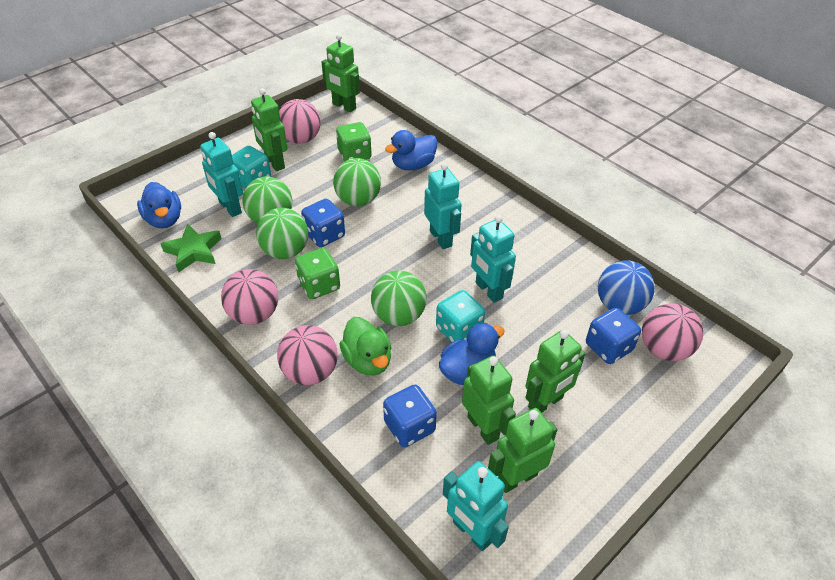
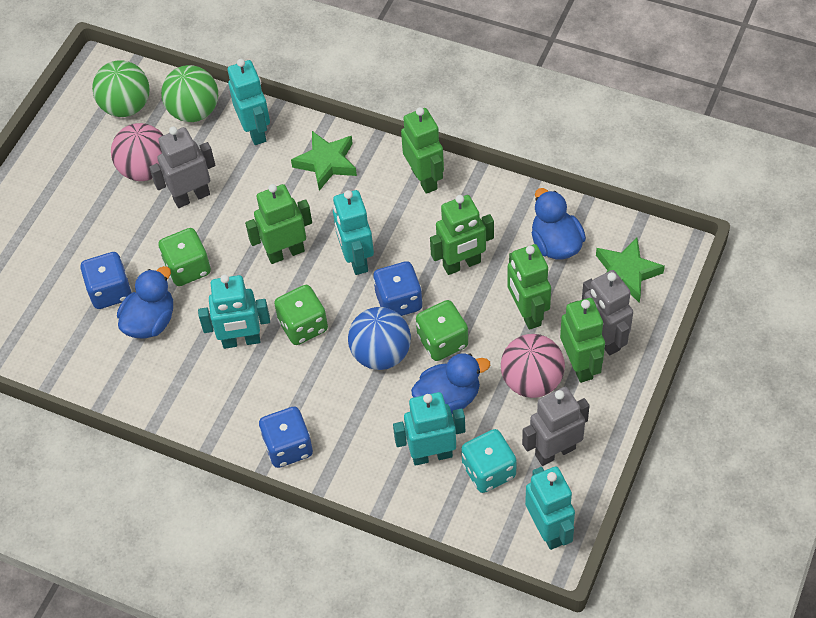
green ball: [242,176,292,224] [256,208,308,259] [333,158,381,206] [371,271,427,326] = 4 -> [92,60,150,117] [161,65,218,122] = 2
green dice: [295,248,340,299] [336,122,372,162] = 2 -> [158,228,211,286] [274,285,328,345] [416,300,468,361] = 3
green duck: [340,317,391,376] = 1 -> none = 0
green star: [161,224,222,272] = 1 -> [291,131,357,191] [596,238,665,303] = 2
grey robot: none = 0 -> [149,127,215,208] [522,387,590,466] [582,270,633,356] = 3
pink ball: [221,269,278,325] [277,325,338,385] [279,99,321,144] [642,303,703,361] = 4 -> [111,123,163,181] [501,334,565,398] = 2
turquoise dice: [232,146,271,188] [436,290,485,342] = 2 -> [461,429,517,493] = 1
turquoise robot: [200,132,243,217] [424,163,461,249] [443,461,509,551] [470,215,516,303] = 4 -> [198,274,270,349] [228,59,270,145] [333,190,374,275] [393,392,465,466] [525,466,575,550] = 5

